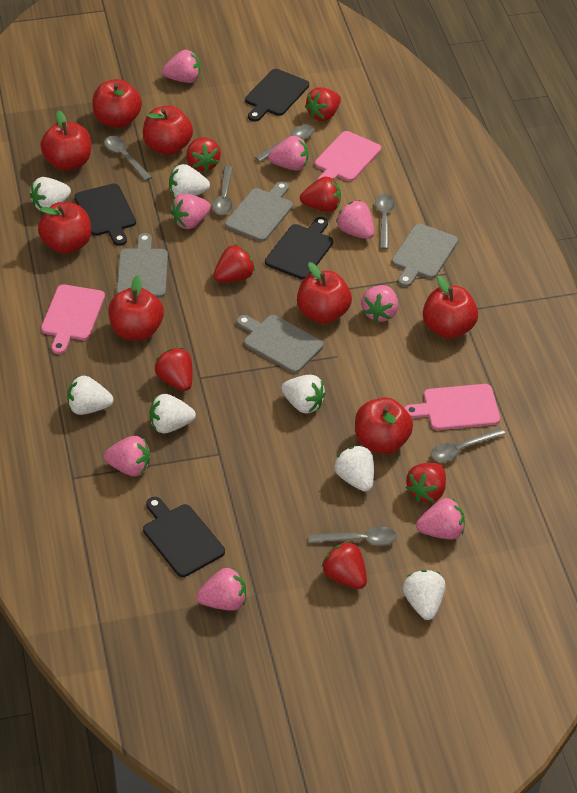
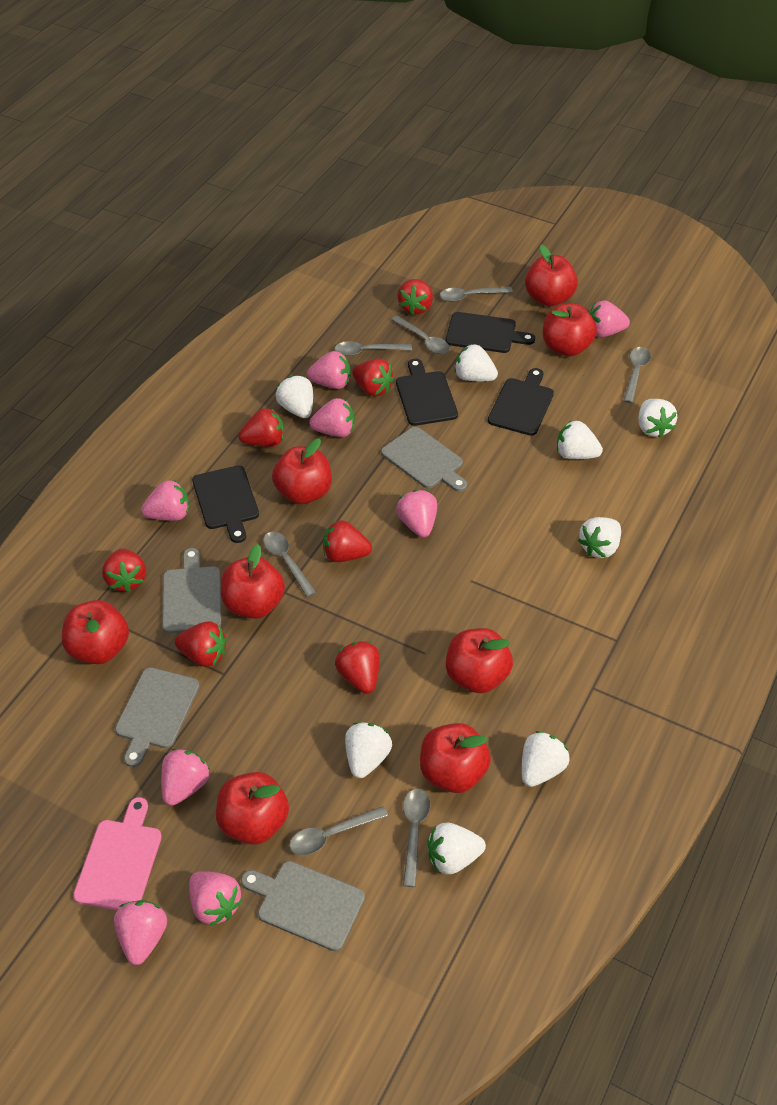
grey spoon: [104,136,152,181] [213,166,233,215] [255,125,315,162] [309,527,397,546] [375,194,395,249] [431,428,506,462] = 6 -> [263,532,316,597] [289,806,388,855] [334,341,412,356] [391,315,450,354] [403,789,430,887] [440,287,513,302] [623,347,651,403] = 7
pink cutting board: [41,284,105,354] [315,131,381,181] [404,384,500,430] = 3 -> [73,797,162,911] = 1
white strawberry: [30,177,71,211] [67,376,113,415] [150,394,196,433] [169,164,210,198] [281,375,326,413] [334,445,374,492] [403,570,445,620] = 7 -> [276,376,313,418] [345,722,392,778] [428,823,486,874] [454,344,498,381] [522,731,570,787] [557,420,603,459] [578,517,621,558] [638,399,677,438] = 8

